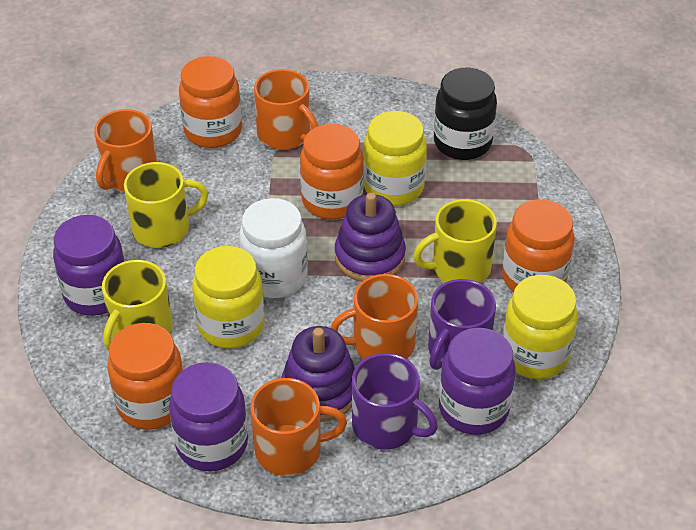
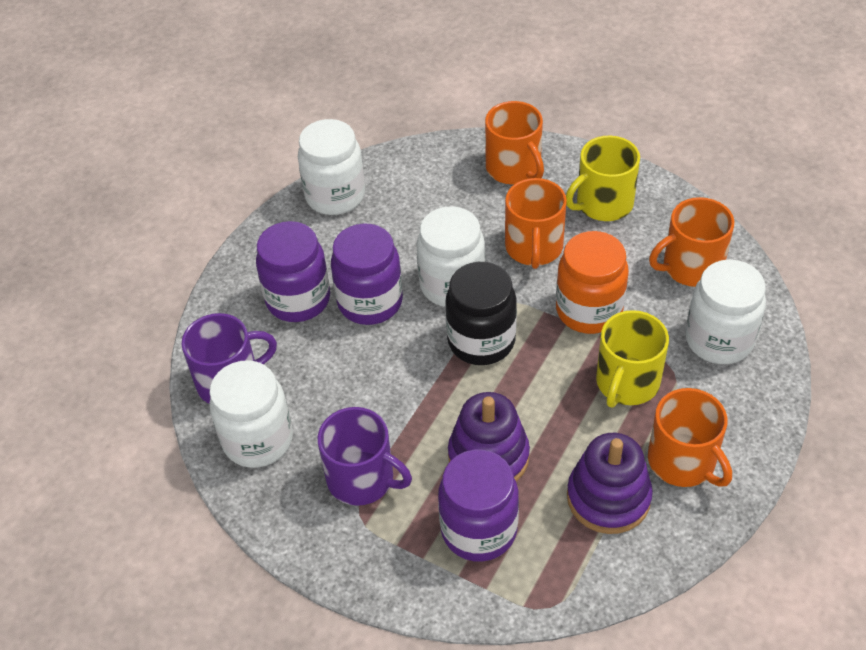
orange jar: [107,323,183,430] [179,56,242,148] [300,124,364,219] [502,199,574,292] = 4 -> [556,231,629,334] = 1
white jar: [239,198,308,298] = 1 -> [209,360,293,468] [298,119,365,215] [417,206,485,307] [685,260,766,364] = 4
yellow jar: [192,246,265,349] [363,111,427,206] [503,275,578,379] = 3 -> none = 0
yellow mug: [102,260,173,350] [124,162,208,248] [413,199,497,283] = 3 -> [566,136,640,221] [596,310,669,408] = 2

